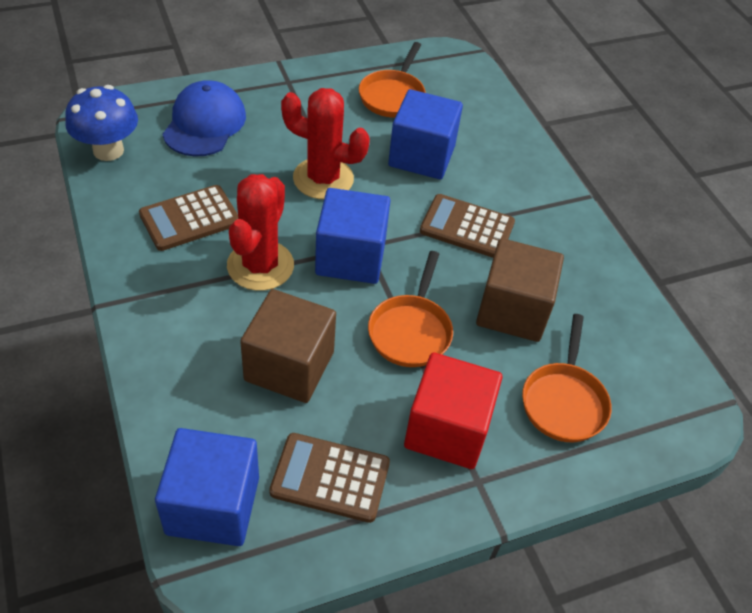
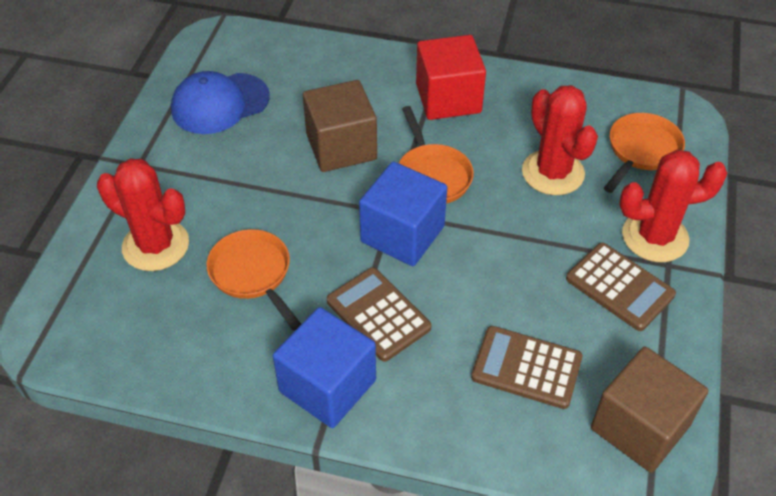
blue cube: [155,428,259,546] [315,188,391,284] [388,89,463,179] = 3 -> [273,307,376,428] [359,161,447,266] = 2
blue mushroom: [65,85,138,161] = 1 -> none = 0
red cactus: [227,174,294,291] [281,88,370,199] = 2 -> [97,158,189,271] [522,85,598,195] [619,149,727,262] = 3

